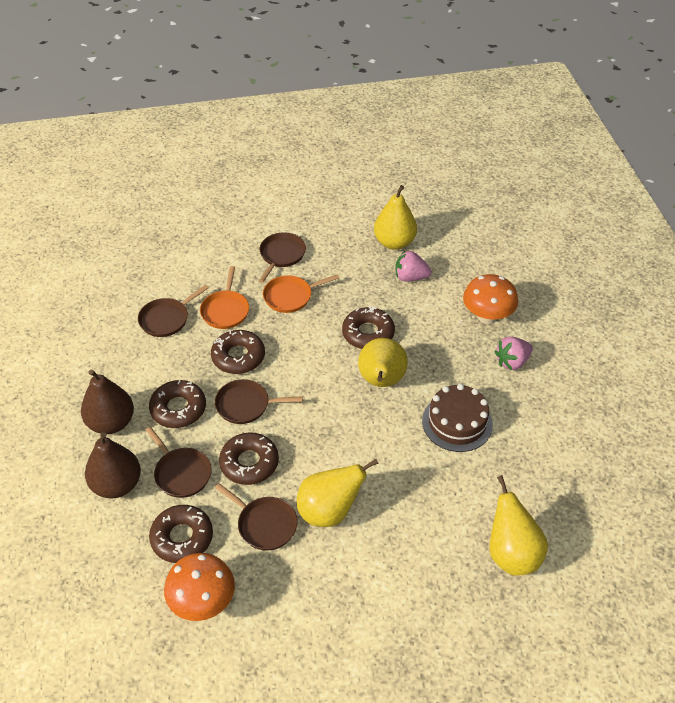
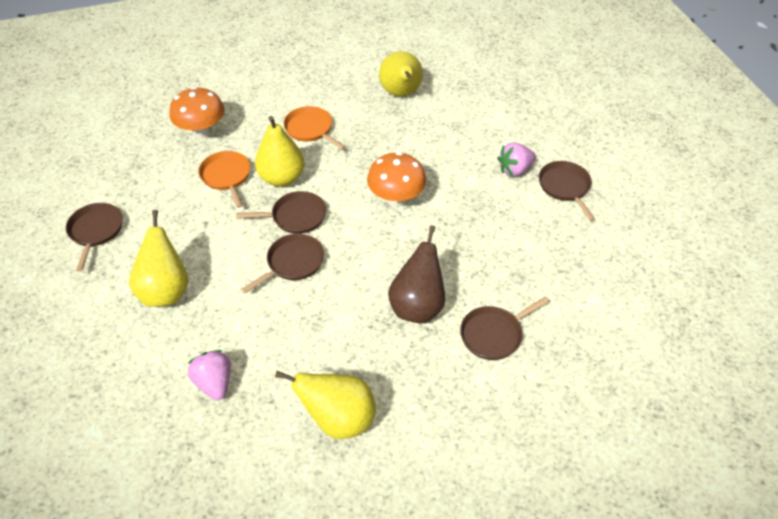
brown cake: [422,384,493,452] = 1 -> none = 0
brown donut: [149,380,206,428] [149,505,213,563] [211,330,265,374] [219,432,279,485] [342,306,395,349] = 5 -> none = 0
brown pear: [81,370,134,434] [85,432,141,498] = 2 -> [388,225,445,323] = 1

